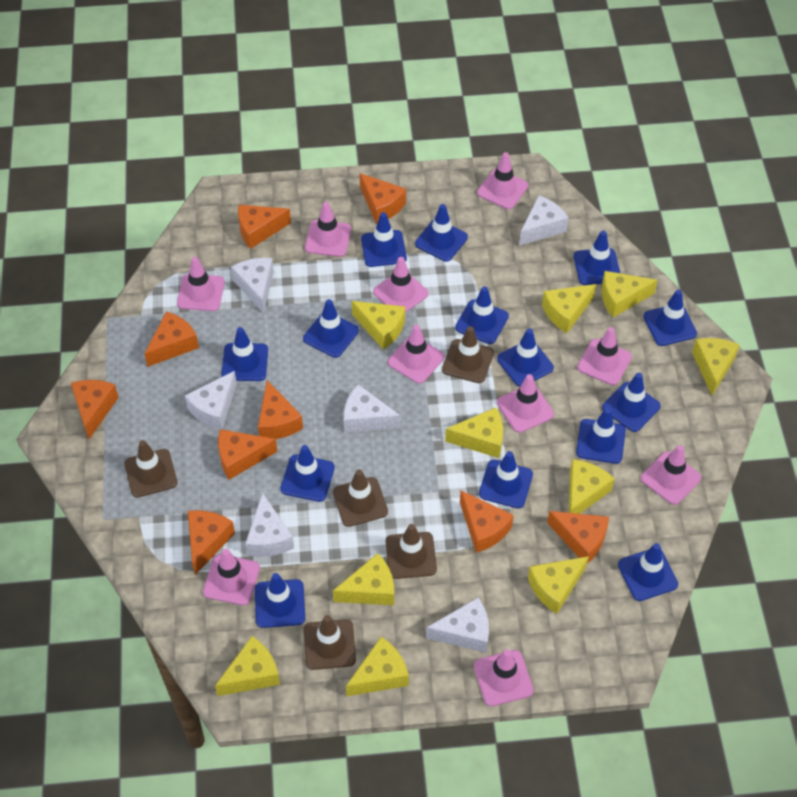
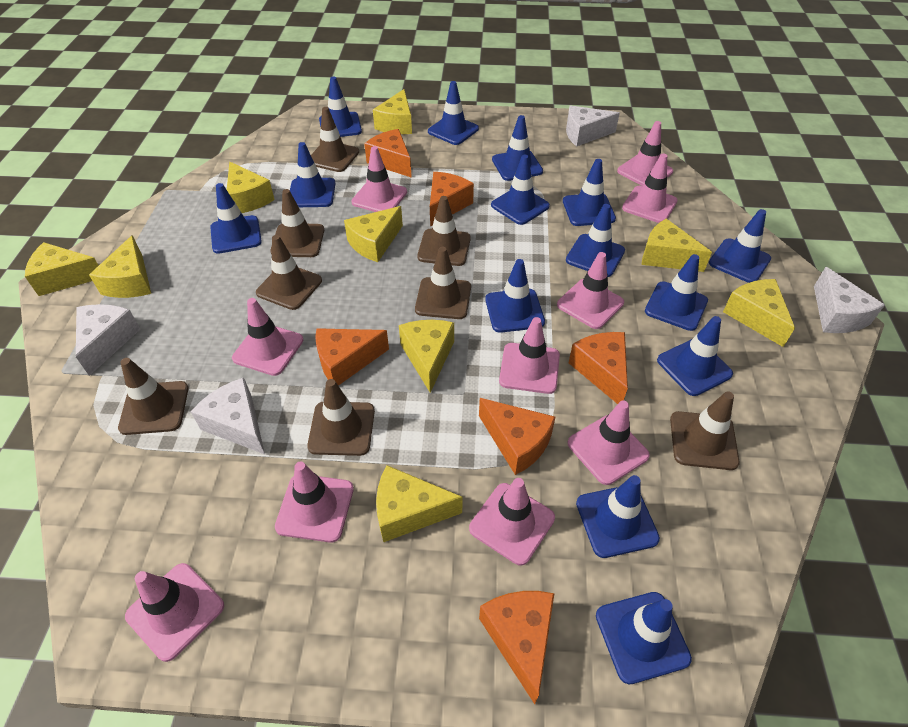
brown traffic cone: [124,440,178,498] [304,615,356,670] [333,469,388,527] [385,524,437,579] [442,326,494,383] = 5 -> [118,358,188,435] [256,235,322,310] [270,189,324,257] [307,379,375,456] [311,107,359,172] [415,247,471,319] [417,196,471,266] [670,391,740,470] = 8
orange cheese: [71,380,119,439] [144,311,199,367] [188,510,235,575] [218,429,278,480] [238,205,291,249] [258,380,303,439] [360,173,406,224] [460,490,514,553] [547,511,609,564] = 9 -> [315,328,389,386] [364,129,412,178] [430,172,474,227] [479,398,555,475] [479,591,555,704] [569,332,628,404] = 6
white cheese: [185,371,237,429] [231,258,274,313] [245,492,294,557] [344,384,401,433] [426,597,489,653] [519,195,569,246] = 6 -> [76,304,140,376] [191,378,265,454] [566,105,620,147] [814,267,885,333] = 4
yellow cheese: [215,636,280,696] [333,553,394,605] [346,637,409,696] [352,301,405,350] [445,407,503,458] [528,556,589,614] [542,284,596,333] [569,459,615,514] [601,271,658,317] [692,338,740,396] = 10 -> [25,242,99,296] [89,235,151,298] [227,161,275,213] [344,206,403,262] [373,89,412,134] [376,465,463,542] [399,320,454,393] [642,219,712,272] [723,279,795,347] = 9

